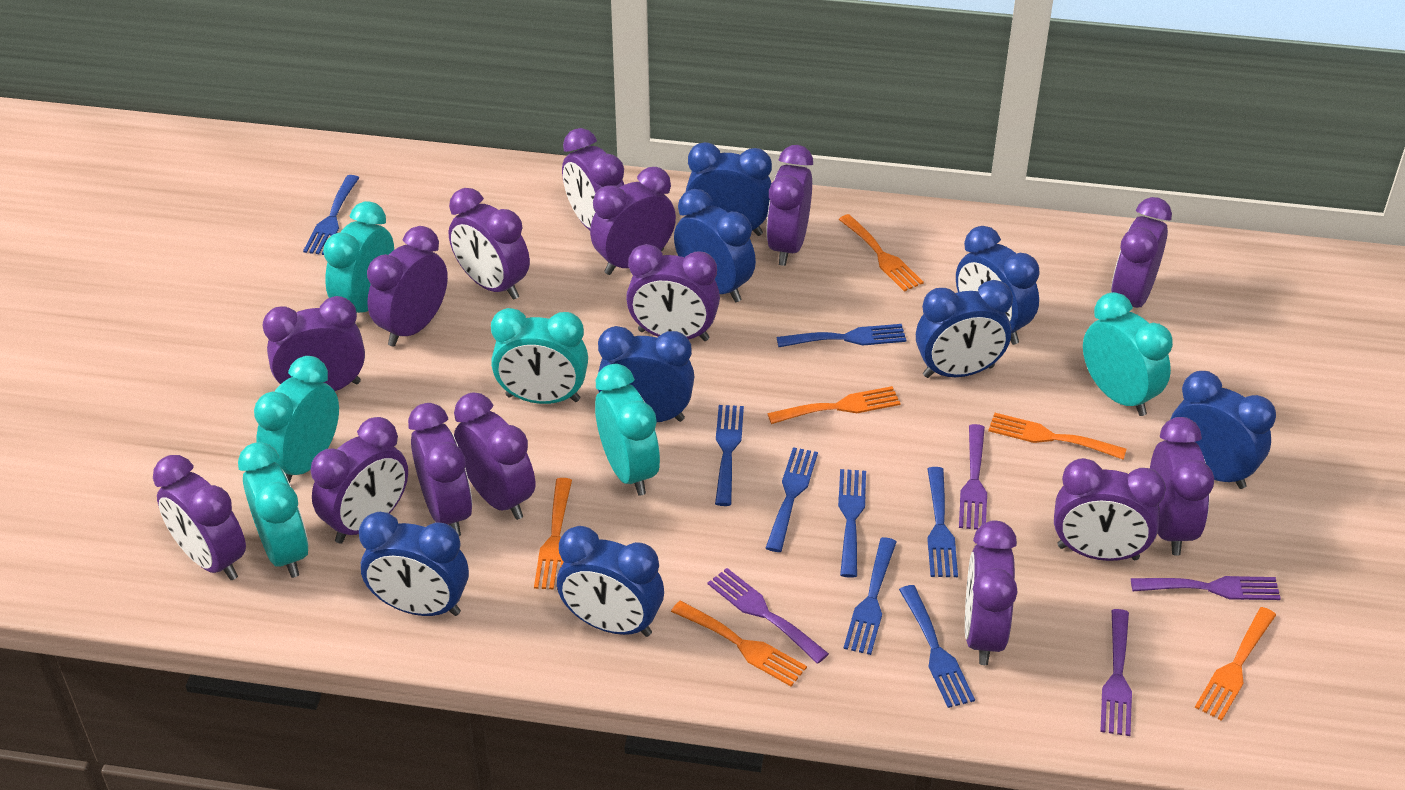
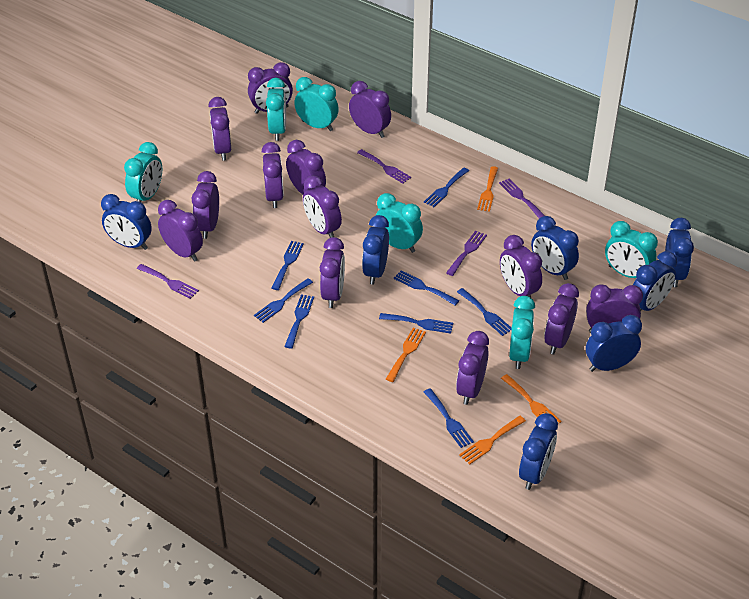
blue clock: [359,512,469,616] [557,526,664,637] [598,326,694,422] [674,189,756,302] [686,142,772,236] [916,280,1013,378] [956,226,1040,345] [1170,371,1276,489] = 8 -> [101,194,152,250] [362,215,389,285] [519,413,558,490] [531,216,579,280] [586,315,642,372] [633,251,677,311] [665,218,694,287] = 7
orange fork: [534,478,572,590] [671,601,807,686] [767,386,901,424] [838,214,924,292] [988,413,1126,460] [1195,607,1276,721] = 6 -> [386,328,426,382] [459,416,526,465] [477,166,498,212] [501,374,562,423] = 4
purple clock: [153,455,246,580] [263,296,365,391] [311,417,408,544] [367,226,448,347] [408,403,472,536] [449,188,530,300] [454,392,535,520] [562,128,624,230] [590,167,676,275] [626,244,720,341] [766,145,813,266] [965,520,1018,665] [1054,458,1166,561] [1111,197,1172,308] [1150,417,1214,556] = 15 -> [158,200,203,262] [192,171,219,239] [209,97,231,161] [248,62,293,114] [262,142,284,208] [286,140,326,194] [303,175,342,238] [320,237,345,308] [349,81,391,138] [456,331,489,405] [500,235,542,298] [544,283,579,354] [586,284,643,333] = 13

